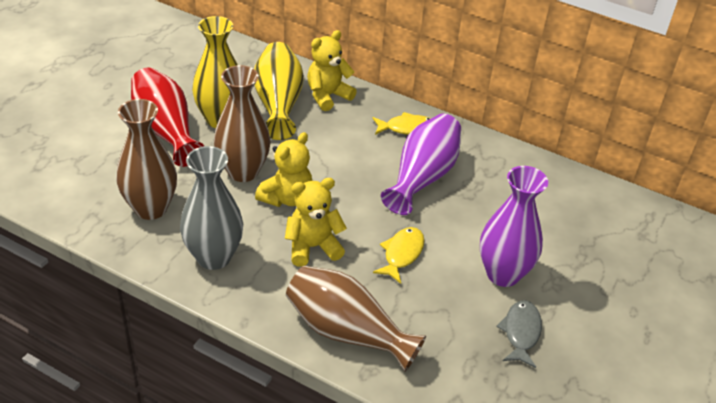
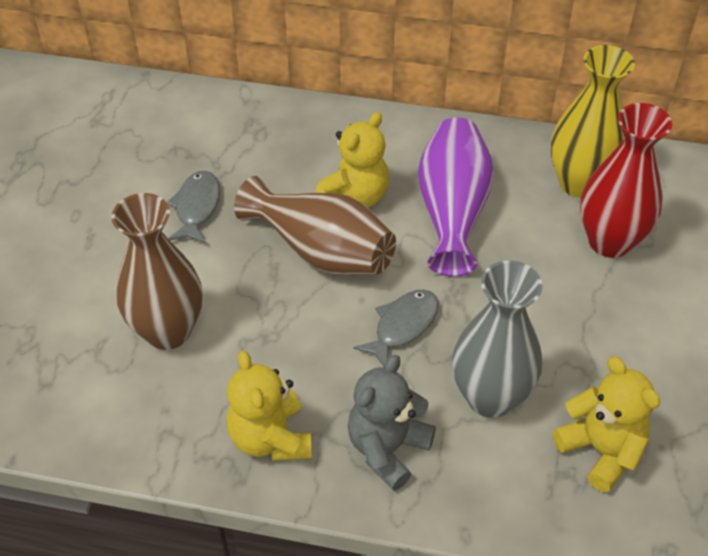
brown vase: [116,99,177,220] [214,65,270,182] [286,266,426,372] = 3 -> [111,193,202,350] [234,176,396,275] = 2
grey fish: [496,300,542,368] = 1 -> [167,171,220,244] [353,290,439,368] = 2
grey teddy bear: none = 0 -> [348,355,436,491] = 1
purple vase: [381,114,461,215] [480,166,548,287] = 2 -> [418,117,494,277] = 1
yellow fish: [372,112,431,135] [373,227,425,284] = 2 -> none = 0
yellow vase: [192,16,238,128] [254,42,304,140] = 2 -> [551,45,635,198] = 1

